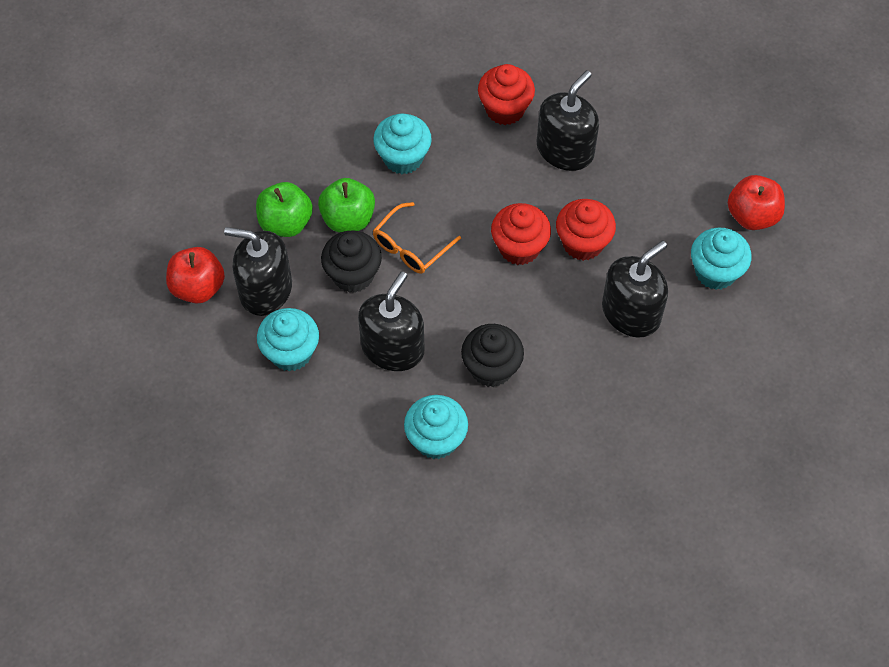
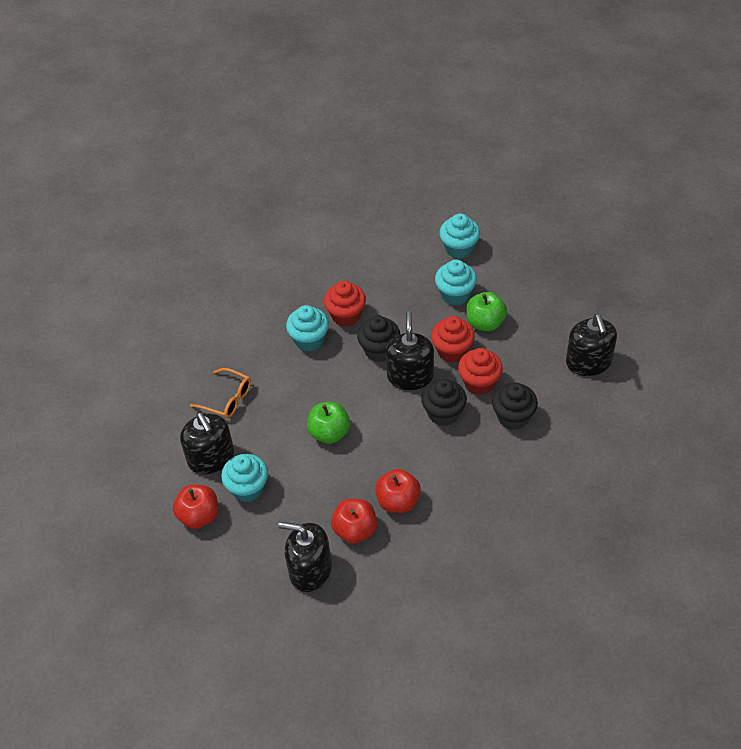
black cupcake: [321,231,382,293] [461,324,524,387] = 2 -> [357,315,400,362] [421,379,467,426] [492,383,538,430] = 3
red apple: [166,247,225,303] [728,175,785,230] = 2 -> [173,485,218,529] [331,499,377,544] [375,469,421,513] = 3

